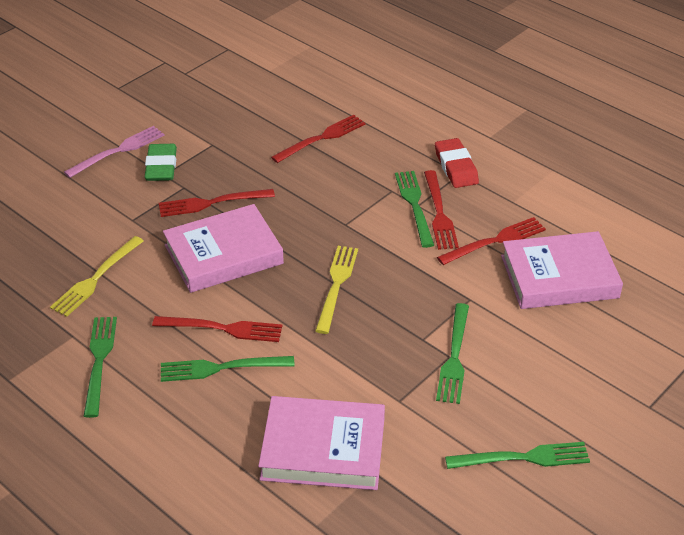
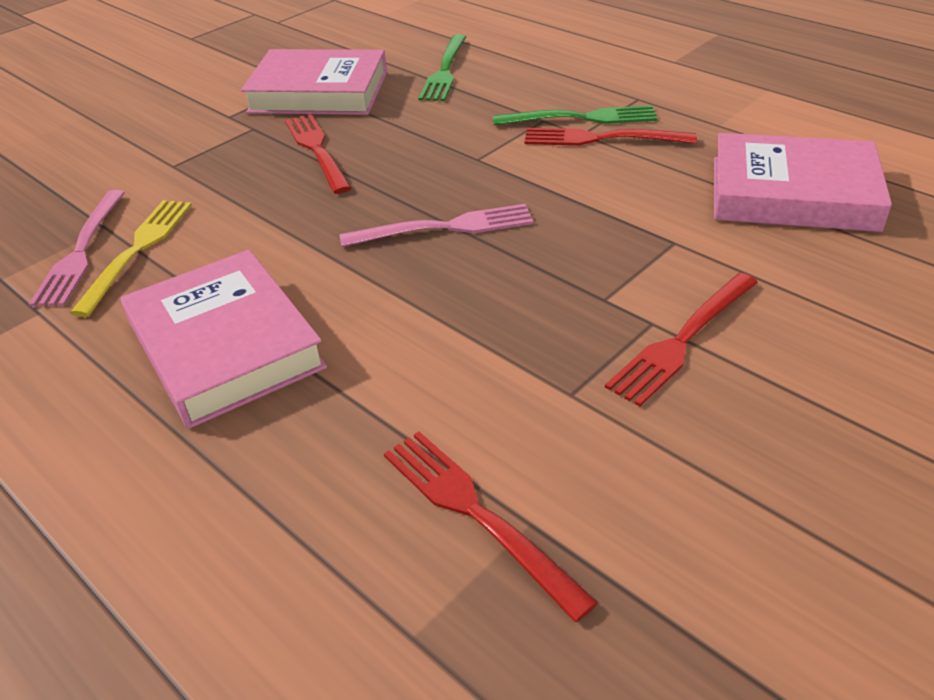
green eraser: [145,144,177,181] = 1 -> none = 0
green fork: [84,317,117,418] [161,356,295,382] [395,171,434,248] [436,303,469,404] [445,442,590,469] = 5 -> [418,34,466,101] [493,105,658,125] = 2
pink fork: [64,126,164,178] = 1 -> [29,190,125,306] [339,204,533,247] = 2
red eraser: [435,138,479,188] = 1 -> none = 0
red fork: [152,316,282,342] [159,189,275,217] [271,115,366,163] [424,170,459,250] [437,217,546,265] = 5 -> [285,114,351,194] [384,431,598,622] [524,128,697,146] [605,273,758,407] = 4
yellow fork: [50,236,144,317] [315,246,358,334] = 2 -> [70,200,192,317] = 1

